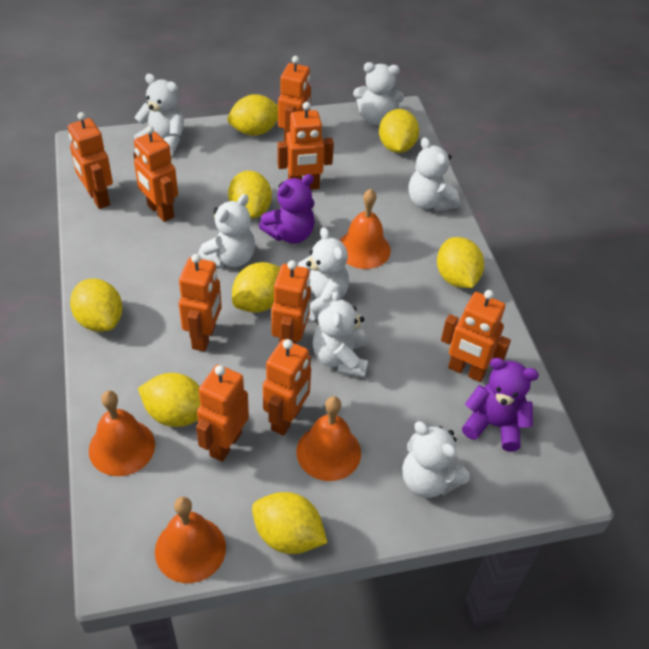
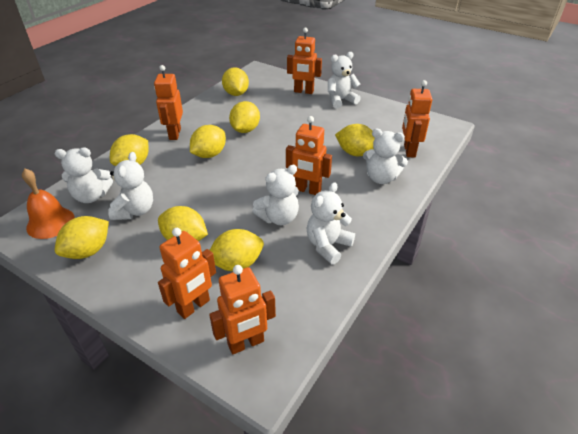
orange bell: [89,391,155,476] [155,497,226,583] [296,396,361,481] [340,189,391,269] = 4 -> [22,169,75,239] = 1
orange robot: [68,112,113,209] [133,126,178,222] [179,254,222,352] [196,365,249,462] [263,339,311,436] [271,260,311,344] [277,102,334,190] [278,56,311,142] [441,290,511,382] = 9 -> [154,65,183,140] [158,228,216,319] [209,265,276,354] [286,116,332,195] [287,28,322,94] [402,80,432,157] = 6
purple teddy bear: [259,174,315,244] [462,358,539,452] = 2 -> none = 0
white teddy bear: [134,74,184,156] [198,194,255,268] [298,227,349,321] [313,288,368,378] [353,62,404,125] [402,421,470,498] [409,137,460,211] = 7 -> [54,148,113,203] [108,152,153,220] [252,165,299,225] [306,182,355,264] [328,52,361,108] [363,129,408,184] = 6

